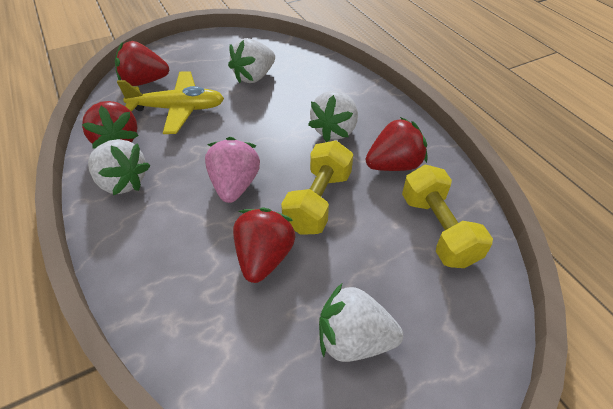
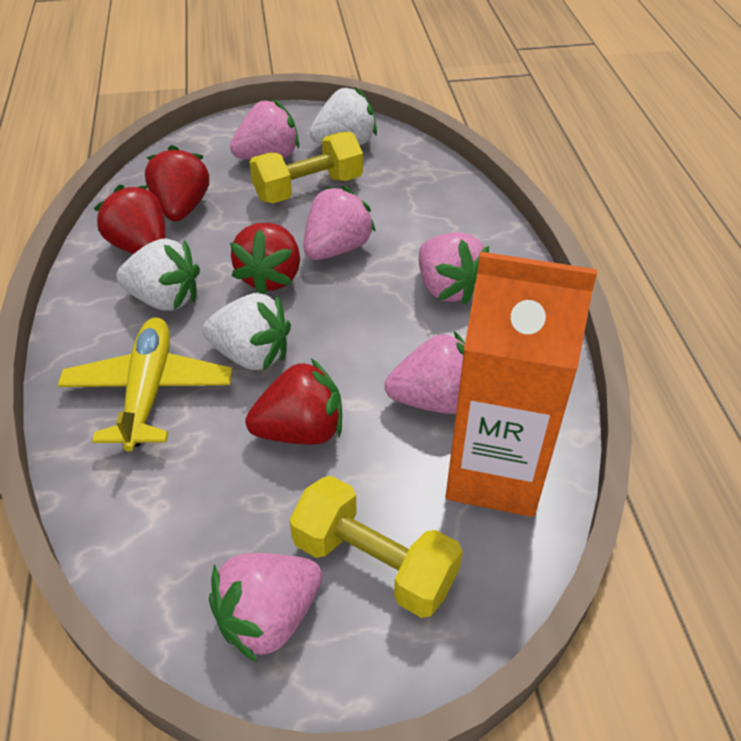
orange carton: none = 0 -> [446,252,597,517] = 1
pink strawberry: [205,137,260,203] = 1 -> [209,553,322,663] [230,100,299,160] [304,186,376,260] [385,331,465,414] [419,232,489,305] = 5
white strawberry: [88,139,150,195] [228,38,275,83] [308,91,358,142] [319,284,403,362] = 4 -> [116,239,200,311] [202,293,291,371] [309,87,377,145] = 3

